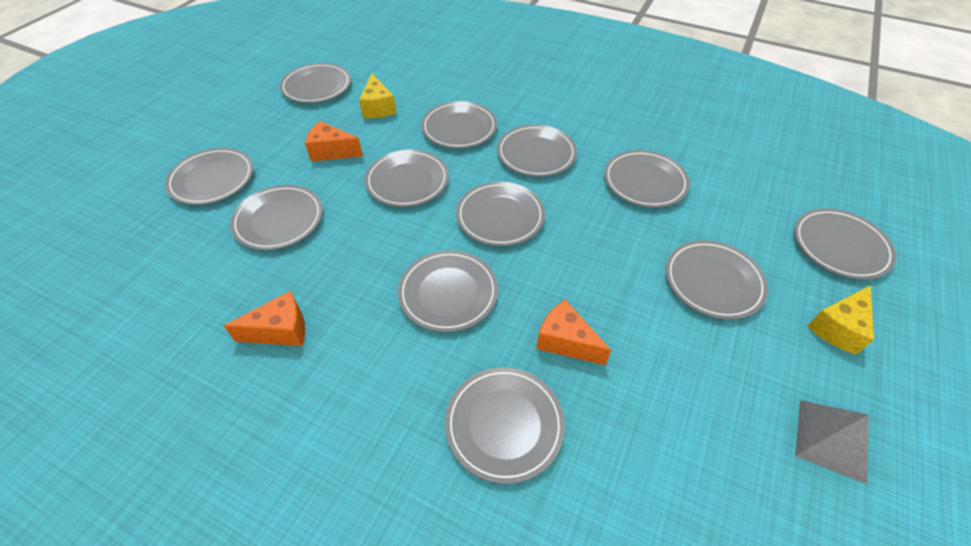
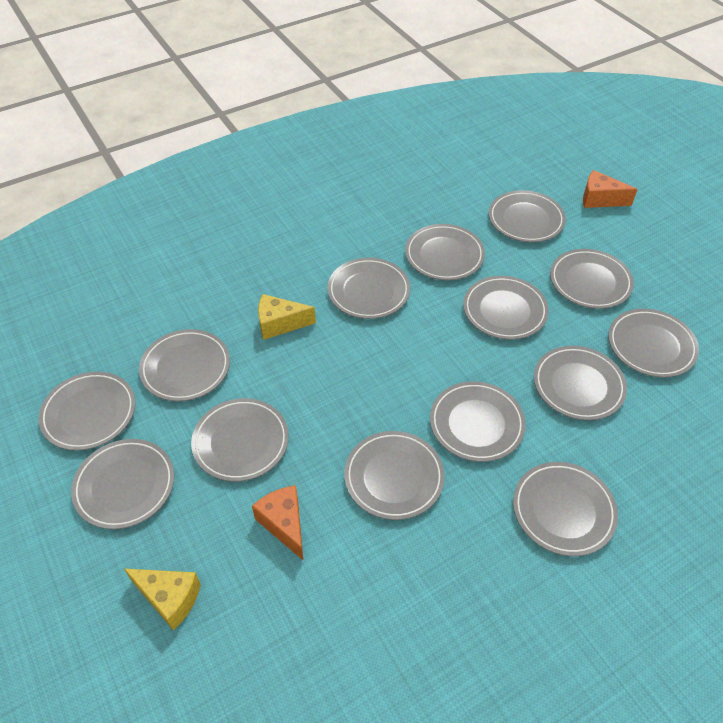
grey plate: [165,148,253,205] [230,185,323,250] [280,63,351,103] [365,150,449,207] [398,250,498,332] [421,101,497,149] [445,367,565,484] [456,182,545,246] [497,125,577,177] [604,150,690,208] [665,240,768,319] [794,208,896,280] = 12 -> [38,372,135,451] [71,439,174,529] [139,329,230,401] [191,398,289,482] [327,258,410,319] [344,431,445,520] [405,224,485,280] [430,381,526,462] [463,276,549,340] [489,190,566,242] [513,462,618,556] [534,346,627,420] [550,249,634,309] [608,309,699,378] = 14
grey pyramid: [795,400,869,484] = 1 -> none = 0
orange cheese: [224,291,305,346] [305,121,363,162] [536,300,611,365] = 3 -> [252,485,303,560] [583,170,638,208] = 2

